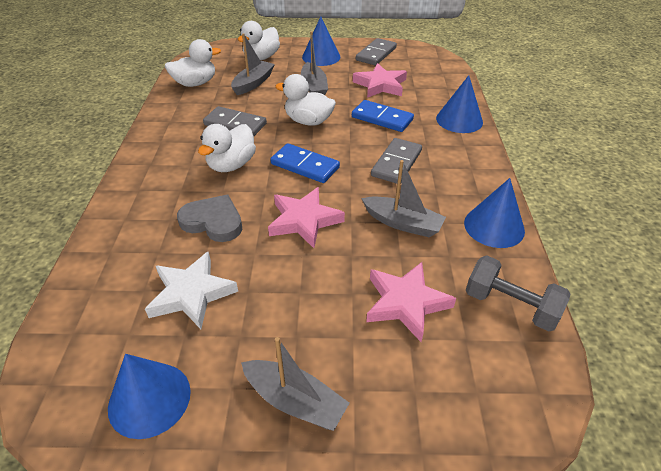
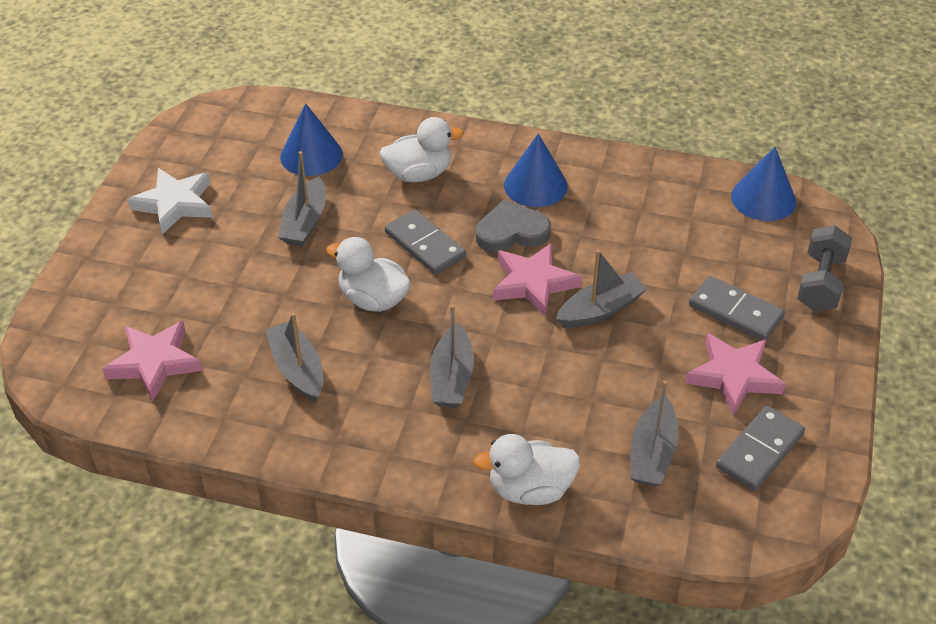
blue cone: [108,354,191,439] [302,16,341,66] [436,75,483,133] [464,178,525,248] = 4 -> [280,103,343,176] [504,133,568,207] [731,147,796,221] = 3
blue domino: [270,143,340,183] [352,100,414,132] = 2 -> none = 0
grey boat: [231,33,275,95] [241,337,349,431] [301,31,328,95] [361,160,446,238] = 4 -> [266,313,323,402] [278,151,326,247] [430,305,474,408] [556,250,648,328] [630,380,679,487] = 5
white duck: [164,39,221,87] [198,124,256,172] [238,21,280,60] [275,74,336,126] = 4 -> [326,237,411,312] [380,117,464,182] [473,434,580,505] = 3

